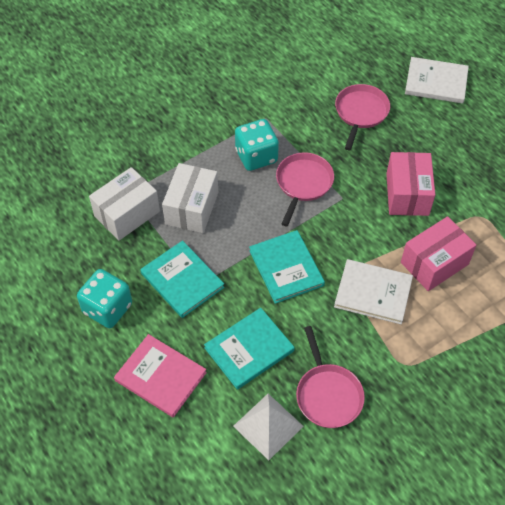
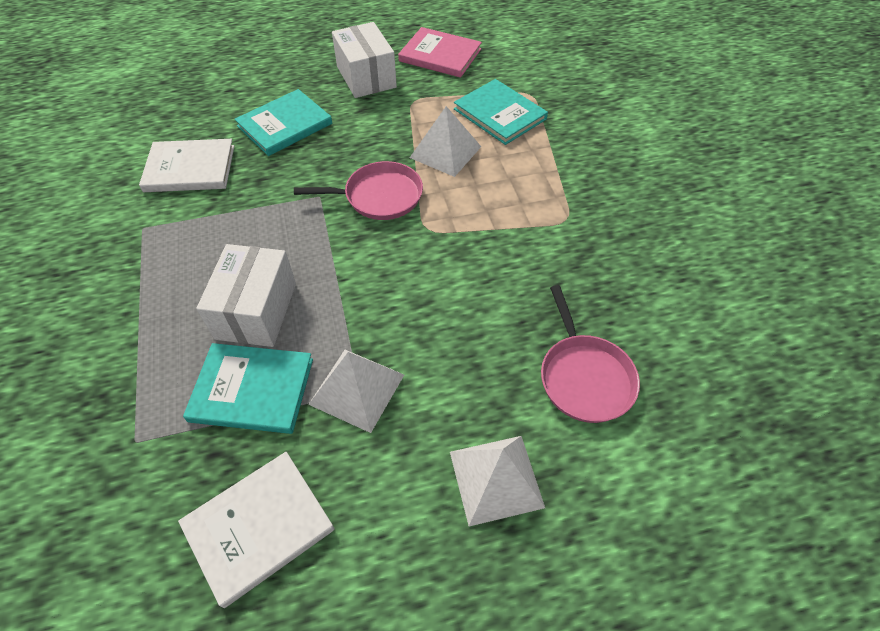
pink box: [386,152,435,216] [401,216,476,291] = 2 -> none = 0
pink pan: [276,152,334,226] [296,326,365,428] [335,84,390,150] = 3 -> [294,161,423,220] [541,285,640,423] = 2
turquoise dice: [77,269,132,328] [235,119,279,171] = 2 -> none = 0
white pyramid: [233,394,304,460] = 1 -> [308,350,404,433] [410,106,481,177] [450,436,545,526] = 3

